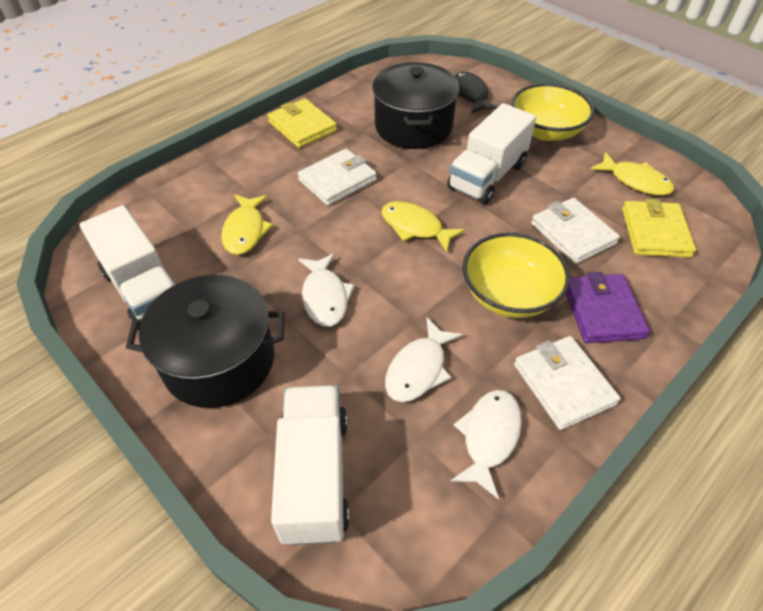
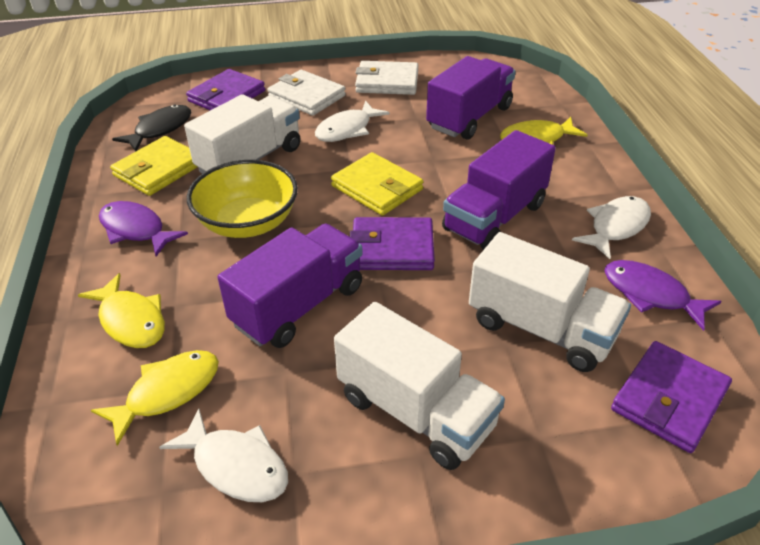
black pot: [126,275,285,408] [372,62,459,149] = 2 -> none = 0
purple fish: none = 0 -> [99,201,188,256] [604,260,722,331] = 2
purple truck: none = 0 -> [218,224,363,348] [426,56,516,140] [442,130,556,250] = 3
purple wallet: [566,272,650,343] = 1 -> [186,69,265,110] [350,217,435,270] [611,341,732,453] = 3
white wallet: [298,149,377,206] [514,336,621,430] [531,198,620,264] = 3 -> [267,70,346,116] [355,61,418,95] = 2
yellow bowl: [462,233,570,318] [511,83,594,141] = 2 -> [187,160,298,238] = 1

